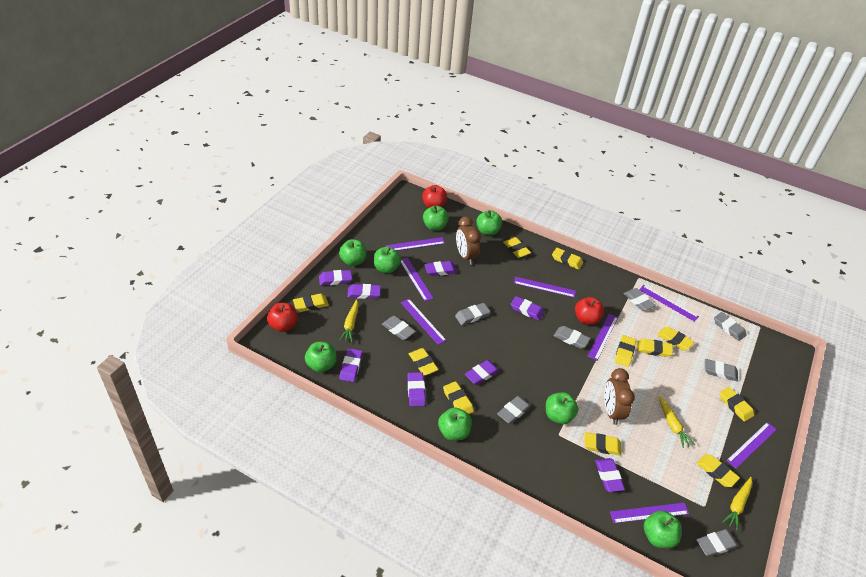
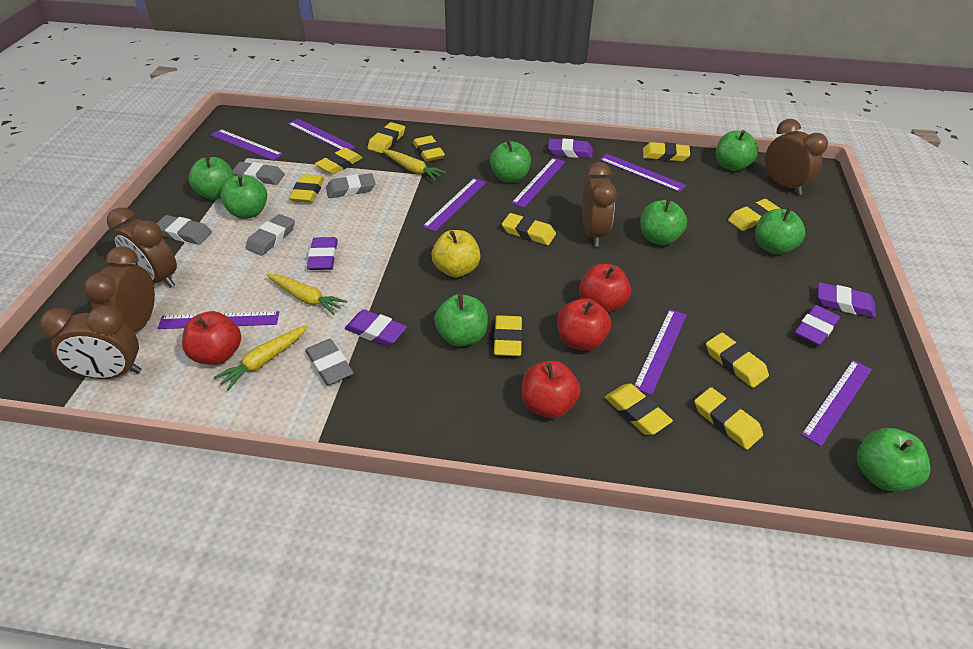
brown clock: [456,217,481,265] [604,368,635,425] = 2 -> [40,306,141,379] [84,246,155,332] [107,208,177,288] [582,162,617,247] [765,119,828,195] = 5
grey eraser: [382,316,416,340] [455,303,490,325] [497,396,531,424] [554,326,590,349] [623,288,656,311] [696,529,738,557] [705,359,738,381] [714,312,747,341] = 8 -> [156,215,212,245] [232,162,285,185] [246,214,295,256] [305,339,354,385] [326,173,376,198] = 5
purple eraser: [319,270,352,285] [339,348,363,382] [347,284,381,299] [407,372,426,407] [424,261,457,276] [465,360,500,385] [511,296,544,321] [595,458,625,492] = 8 -> [307,237,338,270] [345,309,407,346] [548,138,593,158] [795,305,840,346] [818,282,876,318] = 5
red apple: [267,303,298,332] [422,185,447,208] [575,297,604,325] = 3 -> [182,311,241,365] [521,361,581,418] [557,298,611,351] [579,264,631,313] = 4
yellow apple: none = 0 -> [432,230,481,277] = 1

